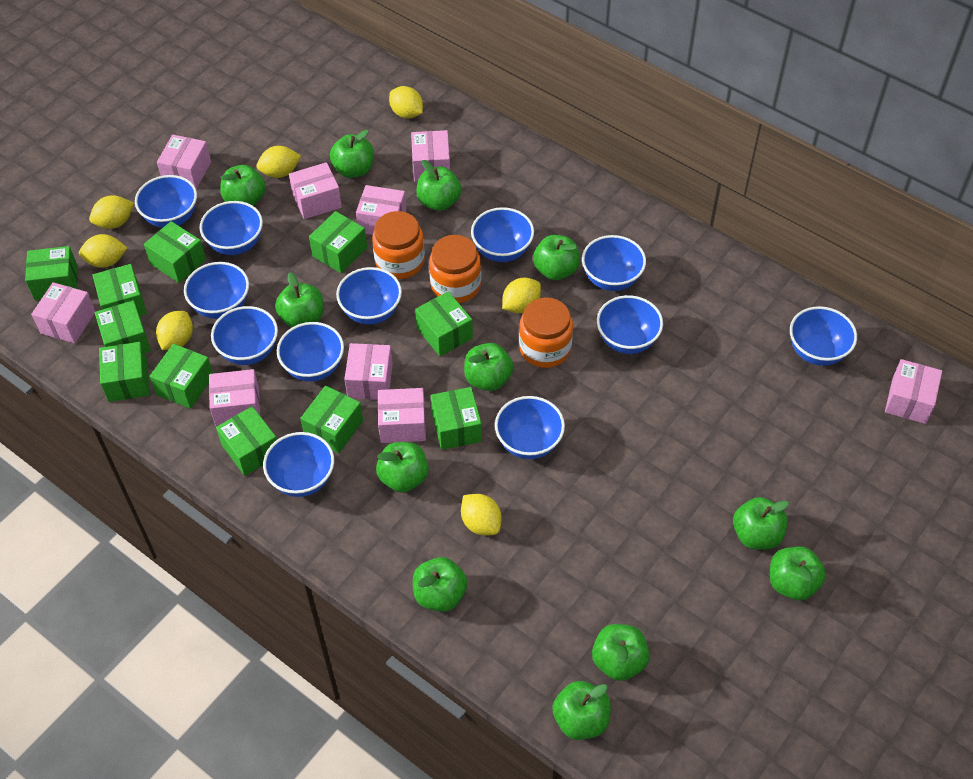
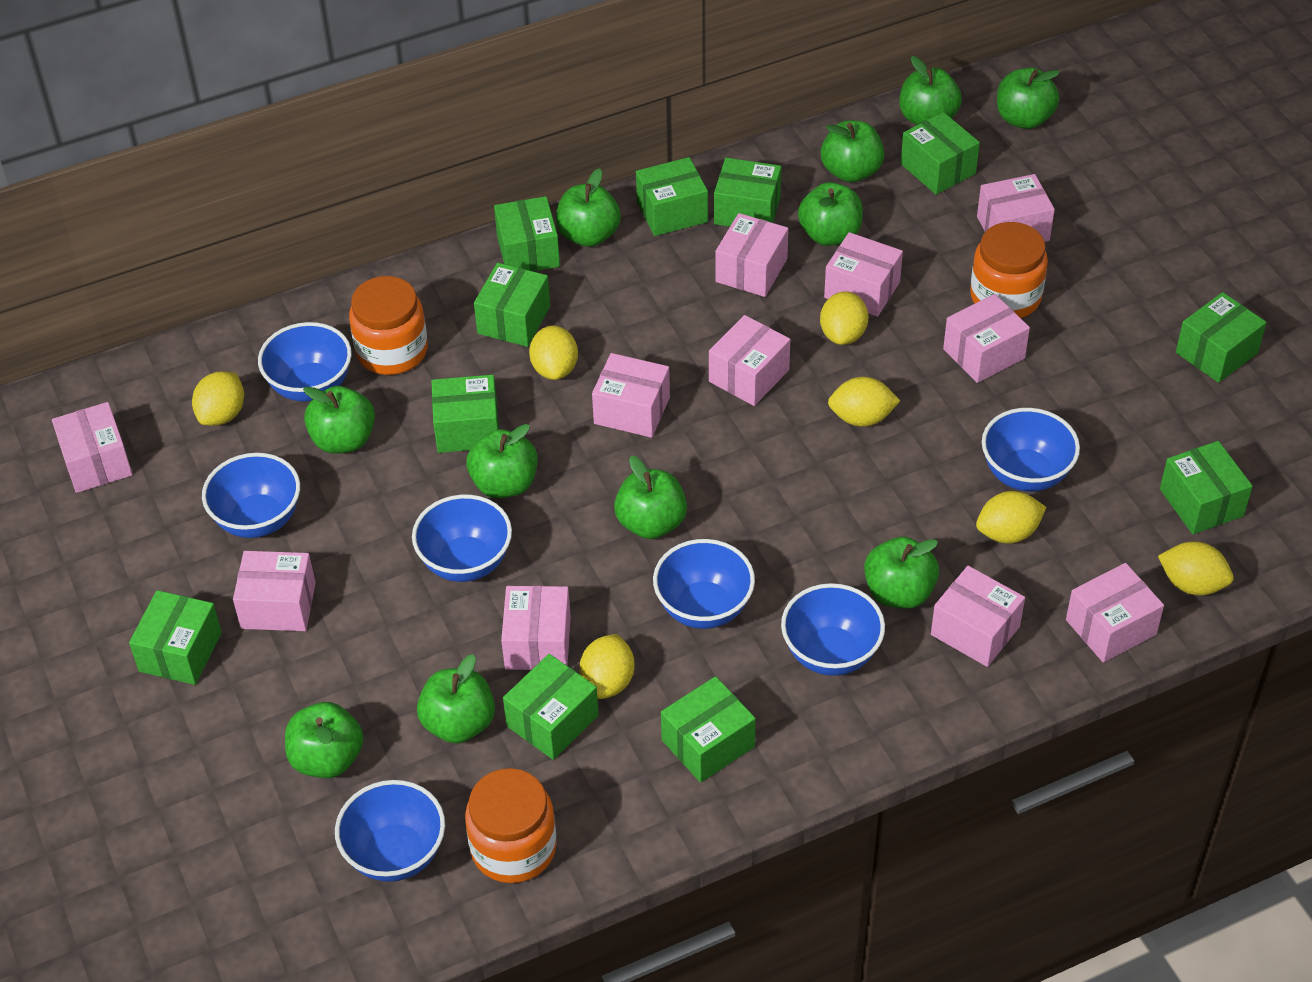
blue bowl: [135,175,197,228] [184,262,249,319] [199,201,263,255] [211,306,278,365] [263,432,334,497] [277,322,344,382] [336,267,402,324] [471,207,534,262] [495,396,565,459] [582,235,646,291] [597,295,663,354] [790,306,857,366] = 12 -> [202,453,300,538] [258,322,352,402] [335,780,445,882] [412,494,512,582] [653,539,755,629] [781,583,885,676] [982,408,1080,491] = 7
green apple: [220,165,266,206] [275,272,323,328] [330,130,374,178] [376,442,429,492] [413,557,468,612] [417,160,462,211] [464,343,514,391] [533,235,580,280] [552,681,611,740] [592,624,650,681] [733,497,789,550] [770,546,826,601] = 12 -> [285,702,364,778] [303,386,375,454] [417,654,495,743] [466,424,538,498] [556,168,621,247] [614,456,687,539] [798,182,863,246] [821,120,885,182] [864,537,939,609] [899,56,962,125] [997,68,1060,129] = 11
pink box: [31,282,96,344] [157,135,211,189] [209,369,260,426] [289,162,342,219] [344,343,393,400] [356,185,407,235] [378,388,426,443] [411,130,450,181] [885,359,942,424] = 9 -> [52,402,133,493] [233,551,316,631] [501,586,571,670] [592,353,670,438] [709,315,790,406] [716,213,788,297] [824,232,903,317] [931,566,1025,667] [943,294,1030,383] [977,174,1055,242] [1066,563,1164,663] = 11

